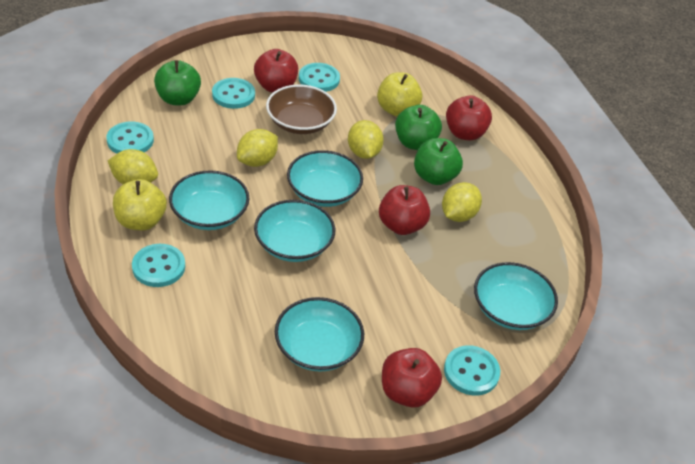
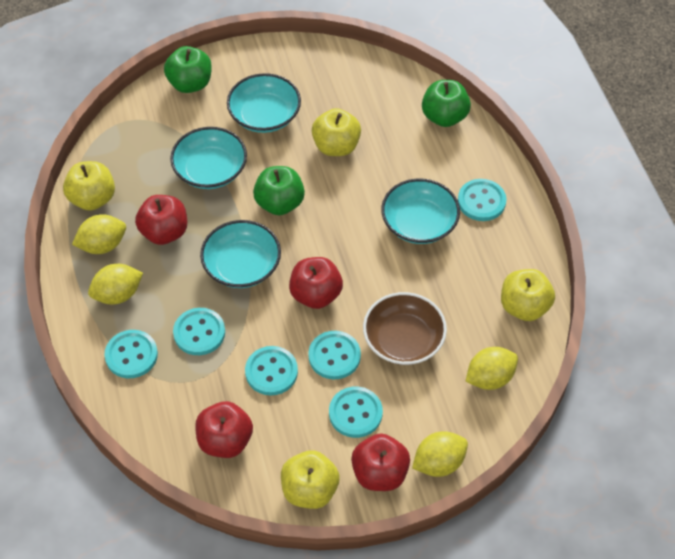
turquoise bowl: [169,170,250,230] [254,200,335,262] [275,297,364,372] [287,150,363,207] [474,262,558,330] = 5 -> [170,127,247,189] [200,220,281,288] [227,73,301,133] [381,179,460,244] = 4
turquoise button: [106,122,154,154] [132,244,185,287] [212,78,255,109] [299,63,340,92] [444,345,500,396] = 5 -> [104,330,158,378] [173,308,225,355] [245,346,298,395] [308,331,361,379] [329,386,383,438] [458,179,506,221] = 6
yellow apple: [113,179,167,230] [377,72,422,116] = 2 -> [63,161,115,211] [281,450,340,509] [312,108,361,156] [501,269,555,321] = 4

